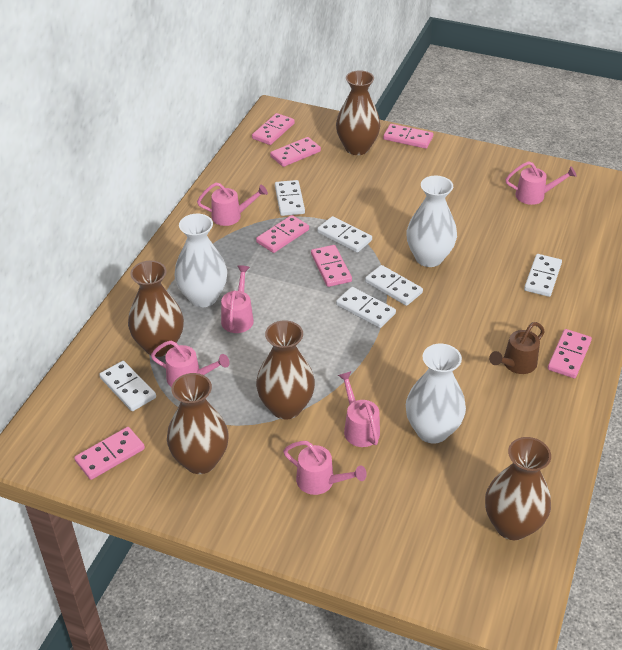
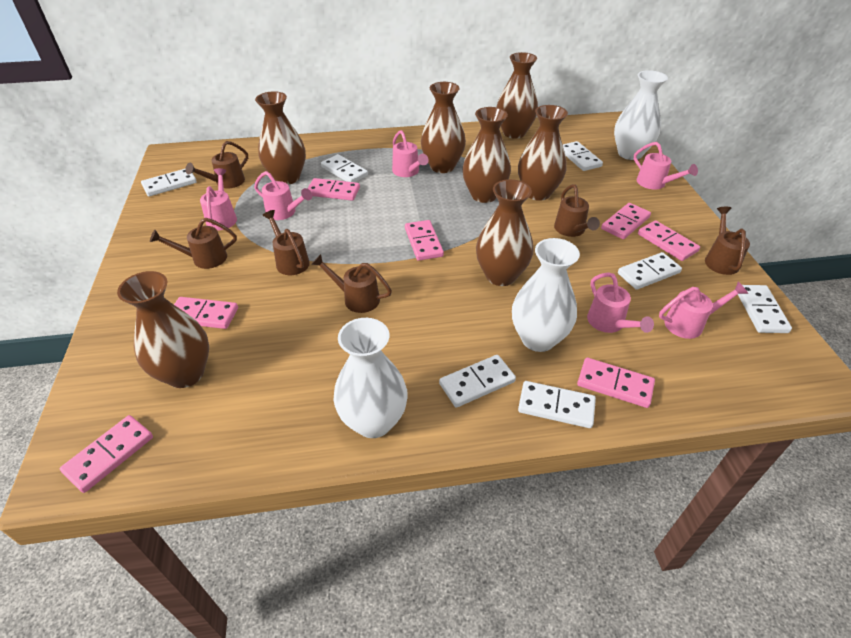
brown vase: [128,261,184,357] [167,373,229,474] [256,320,315,420] [336,70,381,155] [485,437,551,540] = 5 -> [117,271,209,388] [255,91,306,185] [421,82,466,173] [462,107,511,203] [476,179,533,286] [497,52,538,139] [518,105,568,201] = 7
brown watering can: [489,322,545,374] = 1 -> [150,218,237,269] [185,141,248,188] [262,210,310,275] [311,254,392,313] [554,184,600,237] [705,207,750,275] = 6
white domino: [99,361,156,411] [275,180,305,216] [317,216,372,253] [336,287,396,328] [365,265,423,306] [524,254,562,297] = 6 -> [141,168,197,196] [321,154,368,182] [439,355,516,408] [518,381,596,428] [563,141,603,171] [618,252,682,290] [738,285,792,333] = 7

